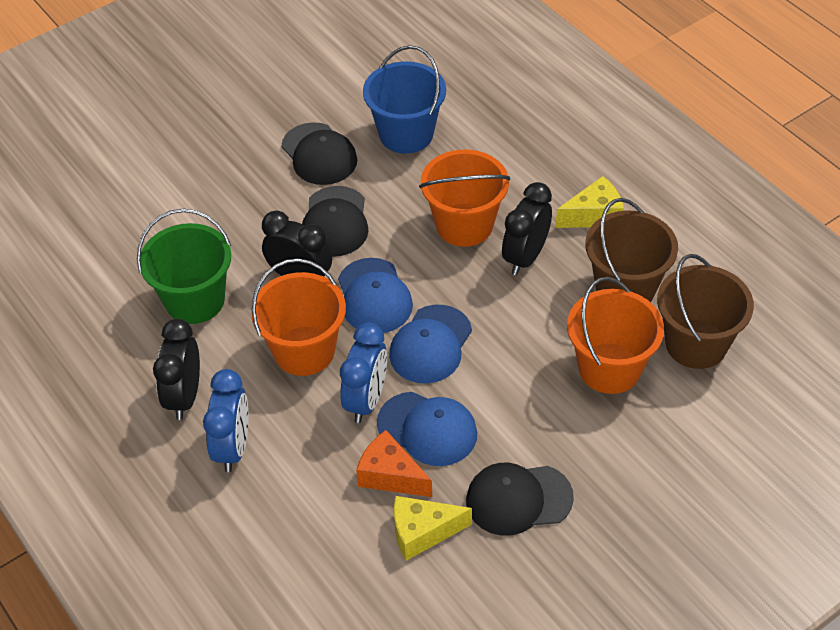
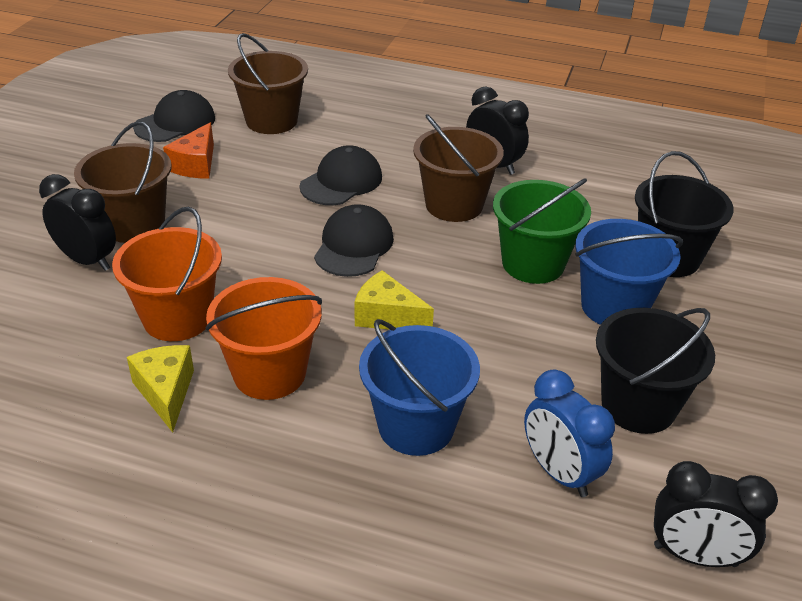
black bucket: none = 0 -> [596,308,715,434] [635,151,734,277] = 2
blue bucket: [363,45,446,154] = 1 -> [359,319,480,456] [575,219,683,325] = 2
blue cap: [338,258,413,333] [377,392,477,466] [389,305,472,383] = 3 -> none = 0
blue clock: [203,369,249,472] [340,323,387,423] = 2 -> [524,370,615,497] = 1
brown bucket: [585,198,678,302] [657,254,754,369] = 2 -> [74,121,171,243] [228,33,308,134] [413,114,504,222] = 3
orange bucket: [251,258,346,376] [419,150,510,247] [567,277,664,394] = 3 -> [112,207,222,341] [205,277,322,400] = 2

